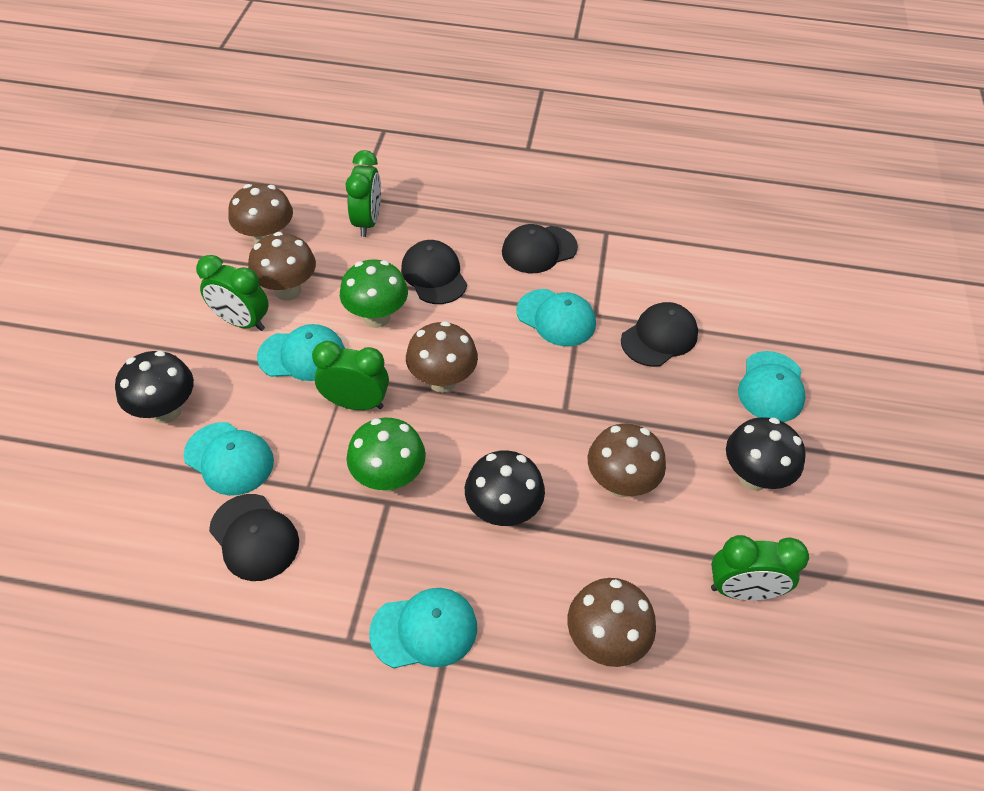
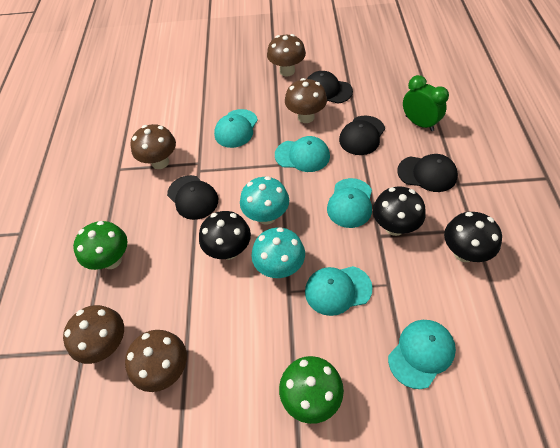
green clock: [196,255,269,331] [312,341,389,410] [346,150,381,237] [711,535,809,600] = 4 -> [403,75,449,131] = 1
turquoise mushroom: none = 0 -> [240,176,289,225] [251,227,305,278] = 2

